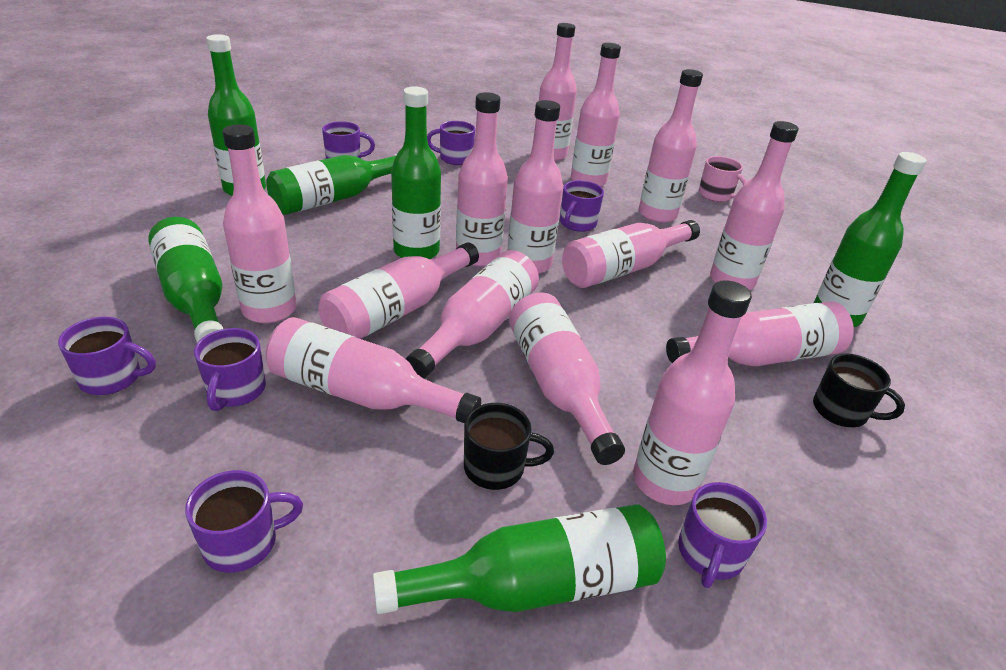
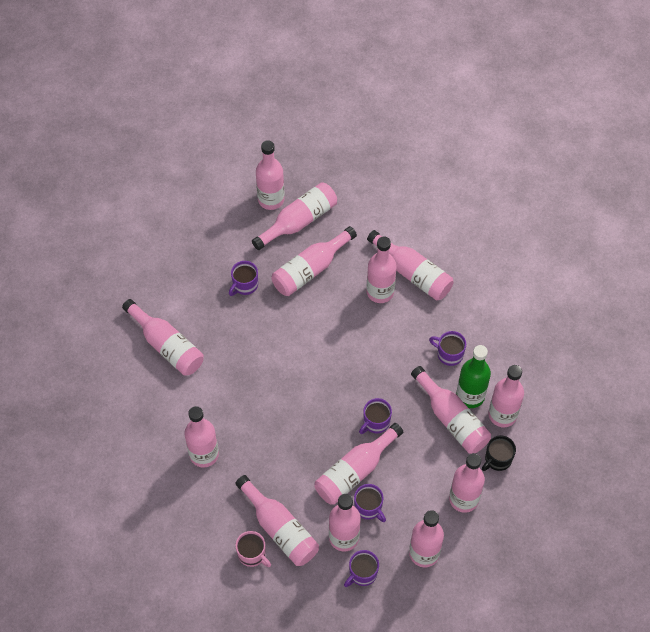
black mug: [464,403,554,490] [813,353,905,427] = 2 -> [482,435,516,471] = 1
green bottle: [148,217,223,343] [206,34,266,196] [266,154,397,215] [373,504,666,614] [391,86,441,259] [814,152,927,327] = 6 -> [456,345,491,408] = 1
purple mug: [58,317,156,395] [185,470,303,573] [194,328,266,411] [322,121,375,159] [427,121,475,165] [560,180,604,232] [678,482,767,588] = 7 -> [229,261,258,296] [344,550,379,587] [354,484,386,522] [359,398,392,434] [429,331,466,366] = 5

